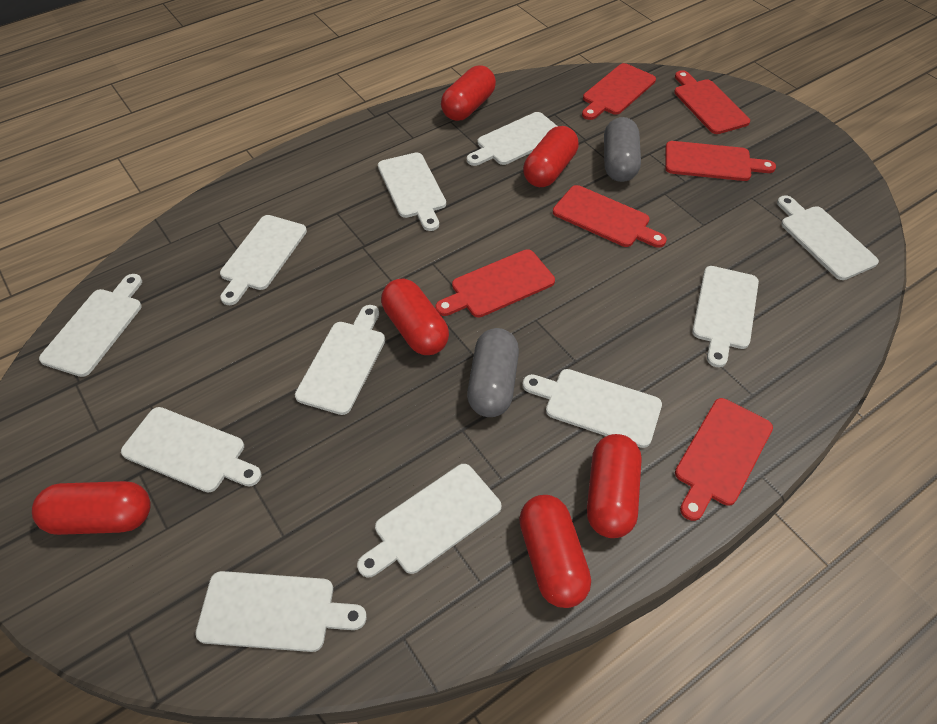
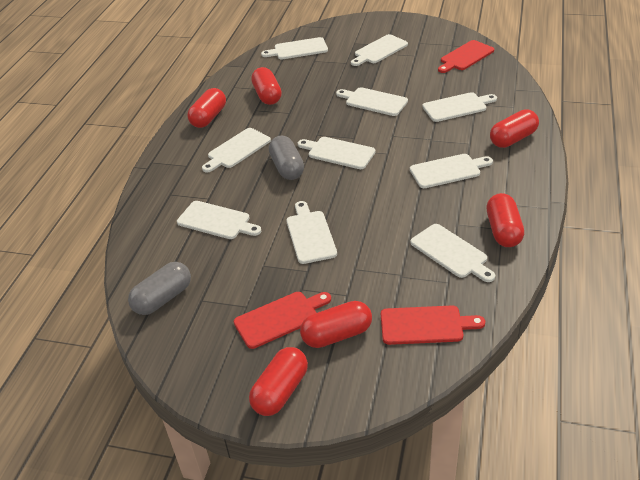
red cutting board: [435,249,555,317] [553,185,667,248] [582,63,656,120] [665,141,776,181] [674,70,750,134] [675,398,773,521] = 6 -> [234,292,331,349] [381,305,485,345] [438,40,494,73] = 3
white cutting board: [39,274,142,377] [121,407,261,493] [195,571,367,652] [220,215,307,305] [295,305,385,415] [357,464,502,578] [378,152,446,231] [467,112,557,166] [522,369,662,448] [692,266,759,368] [777,195,879,280] = 11 -> [177,201,261,239] [202,128,271,172] [261,37,328,59] [286,201,337,264] [298,137,376,169] [336,87,408,116] [351,34,408,66] [410,154,493,188] [411,224,495,282] [422,92,497,122] = 10

